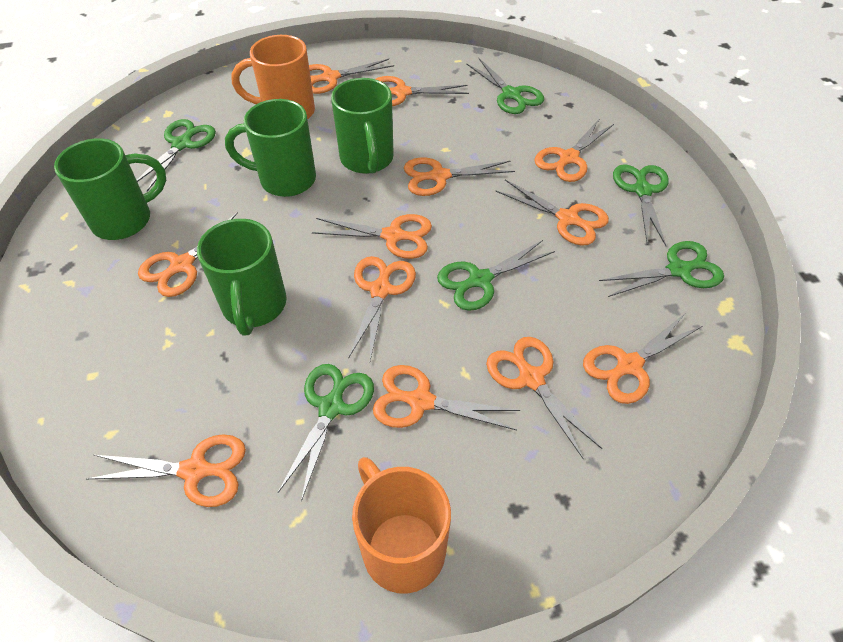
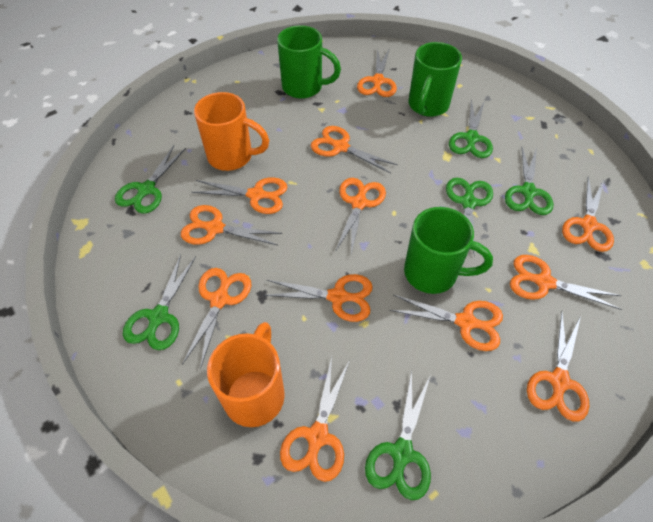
green mug: [54,138,166,240] [197,219,287,336] [225,99,316,197] [331,78,394,174] = 4 -> [277,25,341,99] [404,207,493,294] [409,42,462,117] = 3

